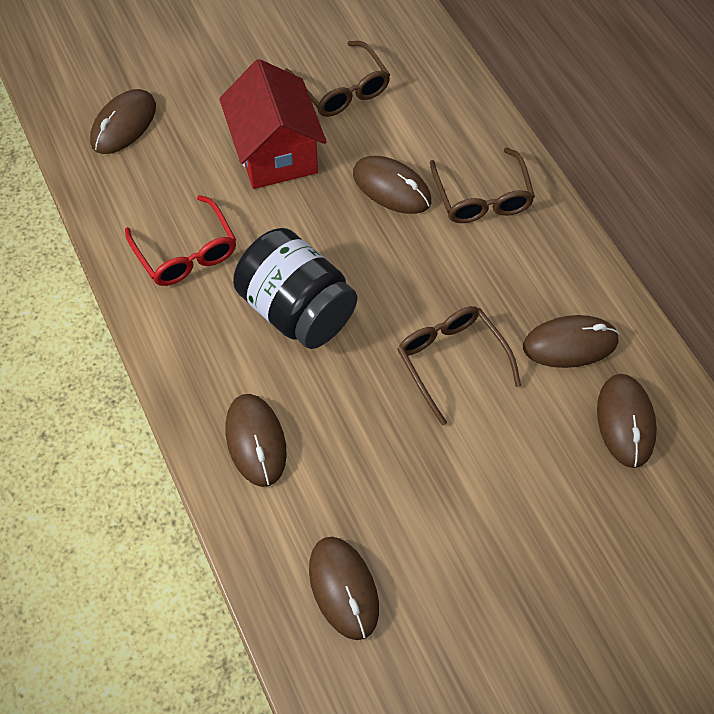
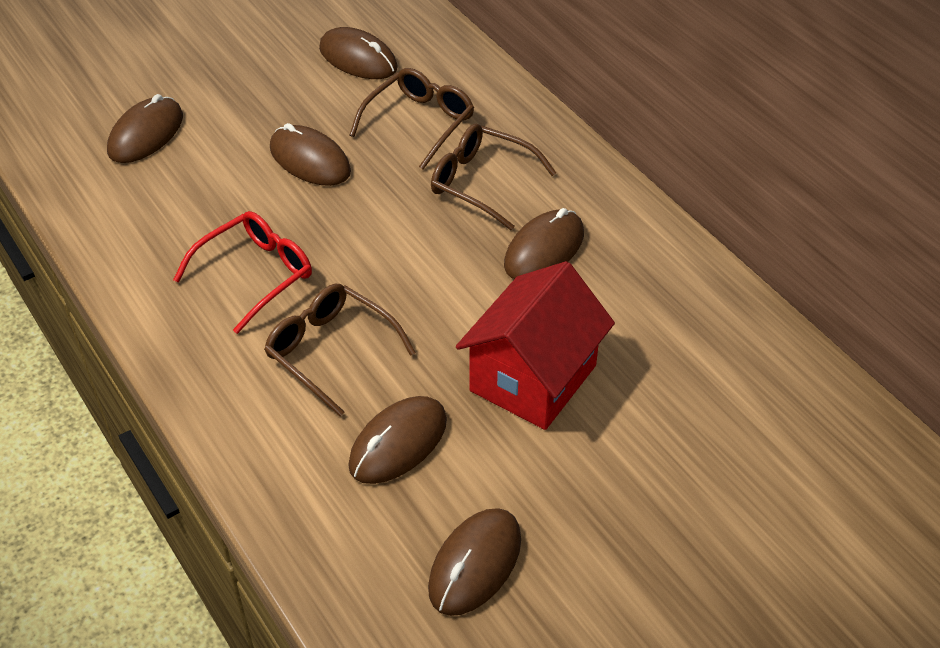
black jar: [233,228,357,349] = 1 -> none = 0

